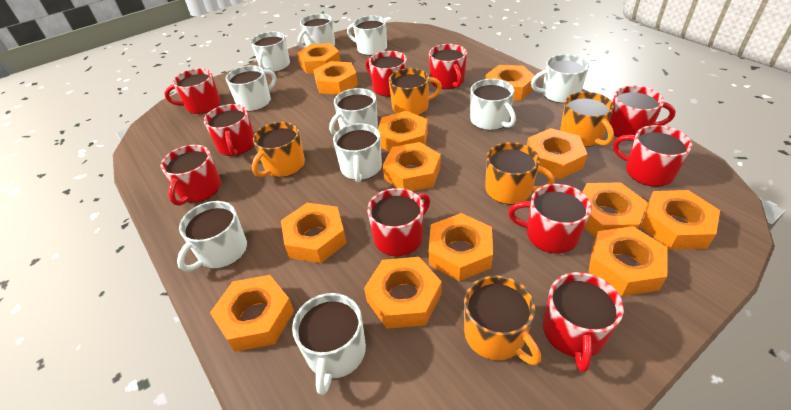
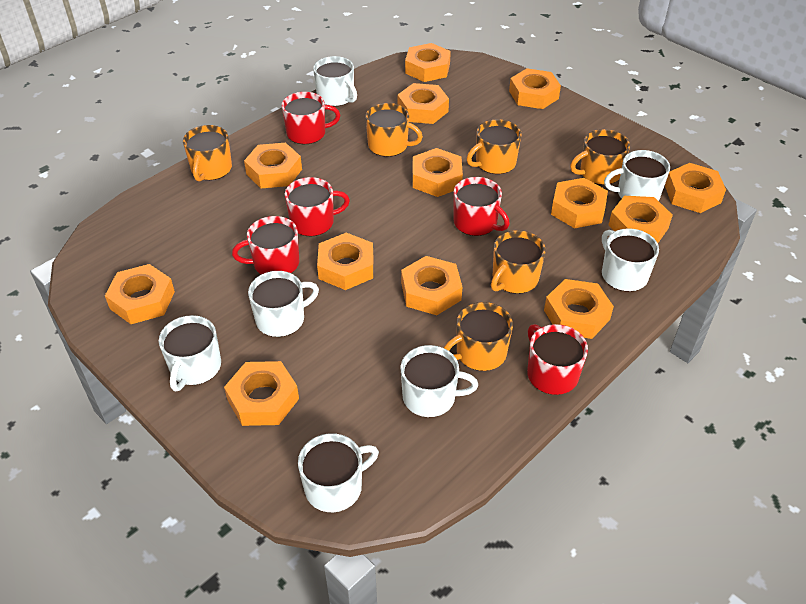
orange mug: [252,122,305,177] [389,68,442,116] [464,275,541,365] [485,142,555,205] [560,92,614,147] = 5 -> [183,125,232,182] [366,103,423,157] [444,302,513,371] [467,119,522,174] [491,230,546,294] [570,129,630,185] = 6
red mug: [161,145,221,206] [165,68,220,114] [204,104,254,156] [366,51,407,96] [367,188,430,256] [429,44,467,89] [508,184,592,254] [543,272,624,372] [609,86,676,141] [613,125,692,187] = 10 -> [232,216,299,275] [282,92,340,144] [285,177,350,236] [454,177,510,236] [527,324,588,395] = 5
white mug: [177,201,247,271] [226,65,276,111] [251,31,290,72] [292,293,366,395] [298,13,335,49] [329,88,378,135] [333,123,382,183] [347,15,387,56] [470,79,516,130] [531,54,589,103] = 10 -> [159,315,221,391] [248,271,319,337] [298,433,379,512] [313,56,357,106] [401,345,478,417] [602,228,659,292] [604,150,670,201] = 7

